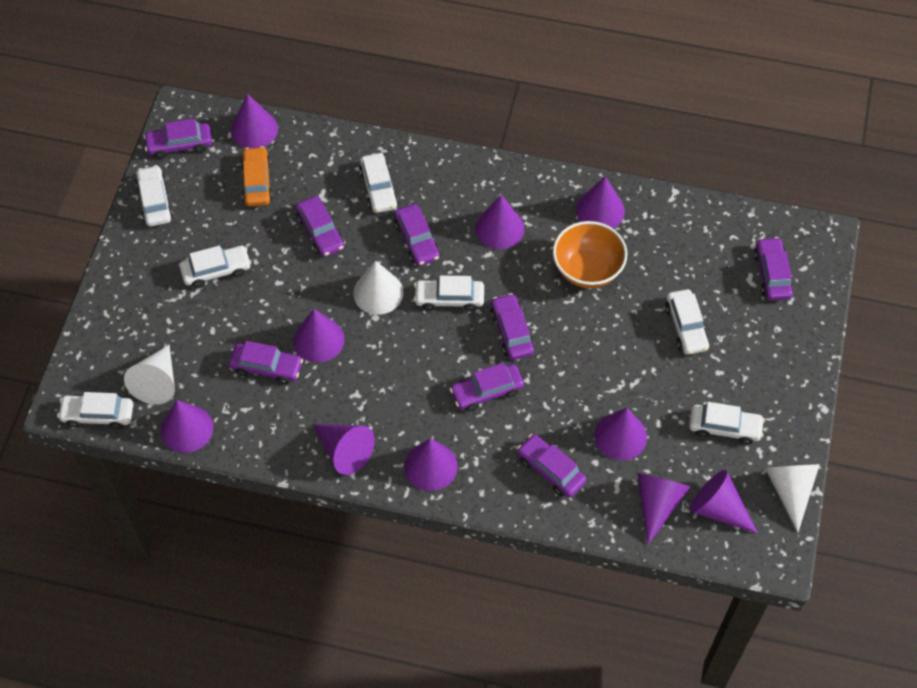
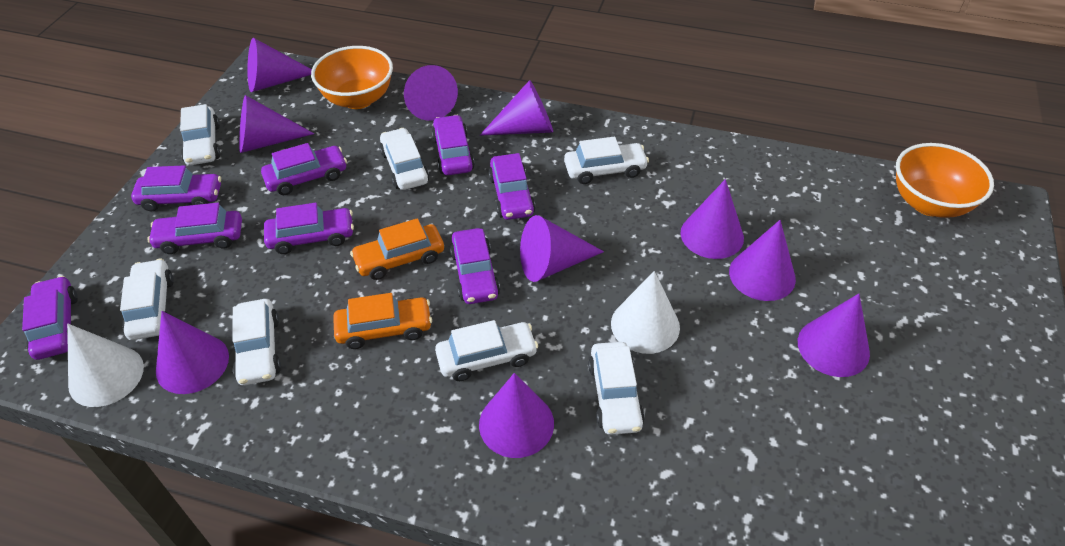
orange bowl: [553,221,627,288] = 1 -> [311,46,393,109] [896,143,994,218] = 2
orange car: [241,146,273,206] = 1 -> [333,293,432,349] [350,218,444,280] = 2
white cone: [124,345,175,405] [353,260,403,315] [765,464,820,532] = 3 -> [67,324,144,407] [611,271,680,354] = 2

